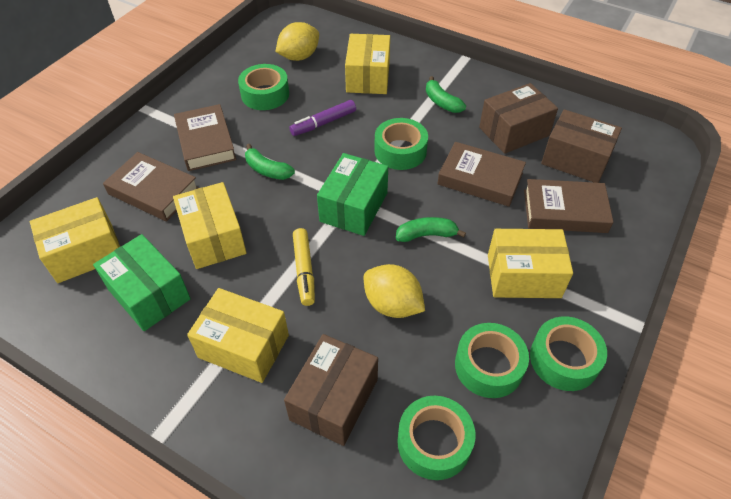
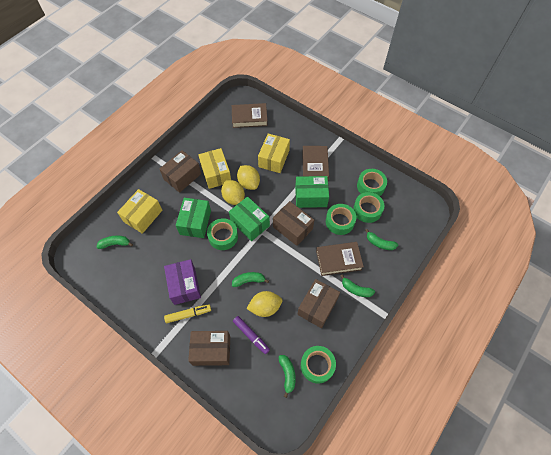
brown book: [103,152,199,222] [174,104,236,171] [437,142,526,207] [524,179,613,233] = 4 -> [232,103,268,128] [302,146,329,180] [316,242,364,276] = 3
brown box: [284,334,378,446] [479,83,558,154] [541,109,622,183] = 3 -> [160,150,201,193] [188,331,230,366] [273,201,314,246] [297,279,340,328] = 4
green banana: [245,144,295,180] [396,217,466,242] [426,76,466,113] = 3 -> [97,235,133,249] [232,272,269,287] [279,355,296,398] [341,274,375,297] [365,229,398,250] = 5
green box: [93,234,191,331] [317,153,388,236] = 2 -> [176,198,211,238] [229,196,270,241] [295,176,329,208] = 3
purple box: none = 0 -> [164,259,201,305] = 1
yellow box: [30,197,120,283] [173,182,247,269] [187,288,289,383] [345,34,390,94] [488,229,573,298] = 5 -> [117,189,162,234] [198,148,231,189] [258,134,290,173] = 3
yellow lemon: [276,22,319,61] [364,264,425,318] = 2 -> [221,180,245,205] [237,165,260,190] [246,291,282,317] = 3

